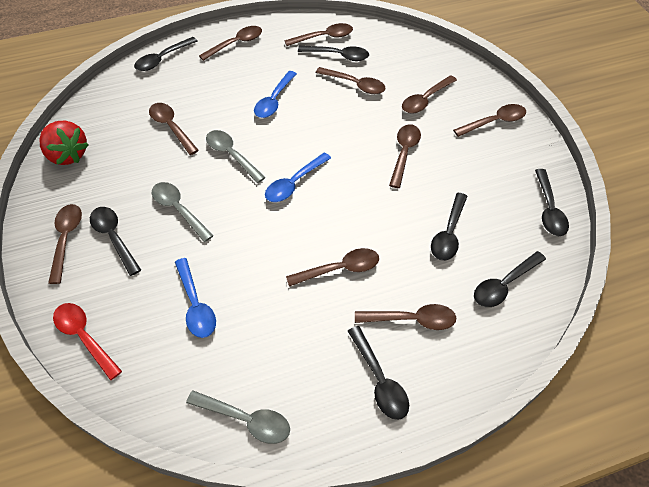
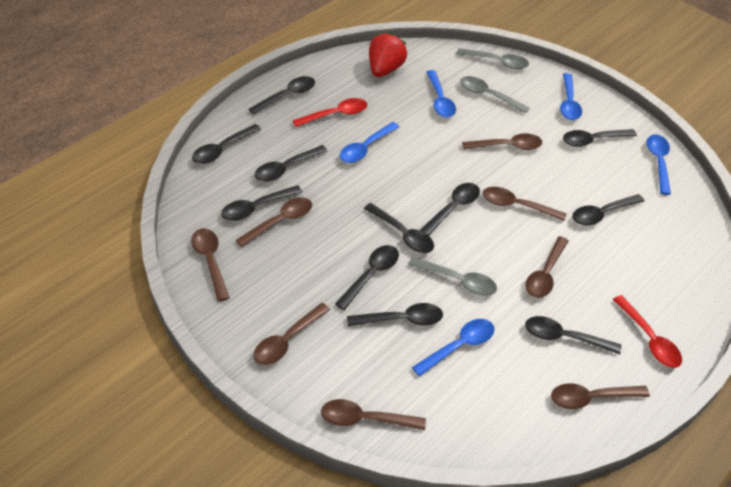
black spoon: [90,207,141,276] [134,37,198,71] [298,46,369,61] [348,326,409,420] [431,193,467,261] [474,251,546,307] [535,169,569,236] = 7 -> [192,124,261,164] [221,185,302,221] [249,76,315,115] [255,145,328,182] [335,245,399,310] [347,303,443,326] [364,203,434,253] [420,183,480,236] [525,316,621,354] [563,129,637,147] [573,194,644,226] = 11
blue spoon: [175,258,216,338] [254,71,297,118] [265,153,331,202] = 3 -> [340,122,399,163] [412,319,494,376] [426,70,456,118] [560,73,582,120] [647,134,671,195] = 5
brown spoon: [48,204,82,284] [149,103,199,155] [199,26,262,61] [284,23,353,46] [286,248,379,287] [316,67,386,94] [355,304,456,330] [389,124,421,188] [402,75,457,114] [453,104,526,137] = 10 -> [191,228,230,301] [236,197,312,247] [253,303,330,365] [321,399,426,430] [462,133,542,150] [483,187,567,221] [526,236,569,298] [551,383,650,409] = 8
red spoon: [53,303,122,380] = 1 -> [292,98,367,127] [613,295,682,368] = 2

